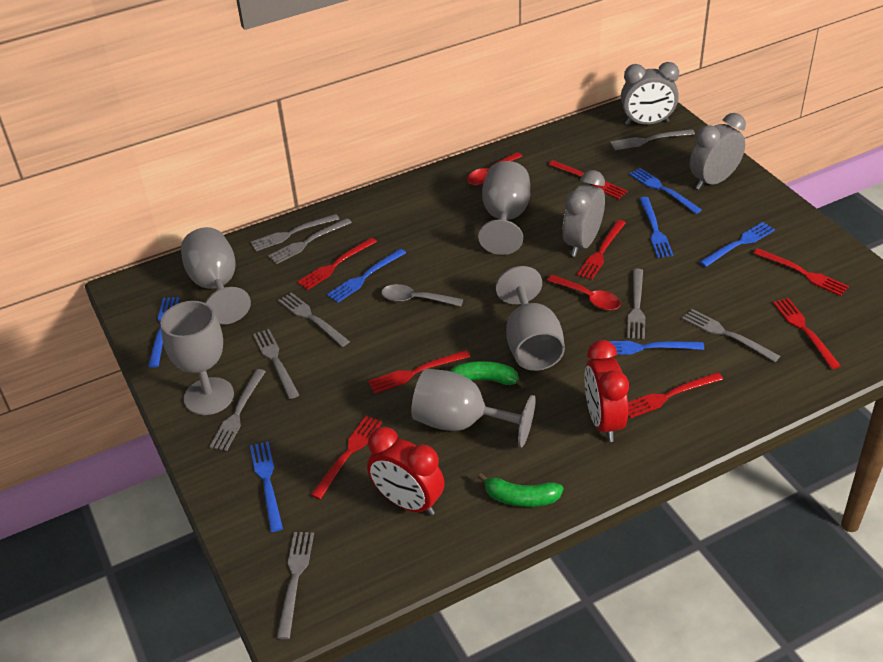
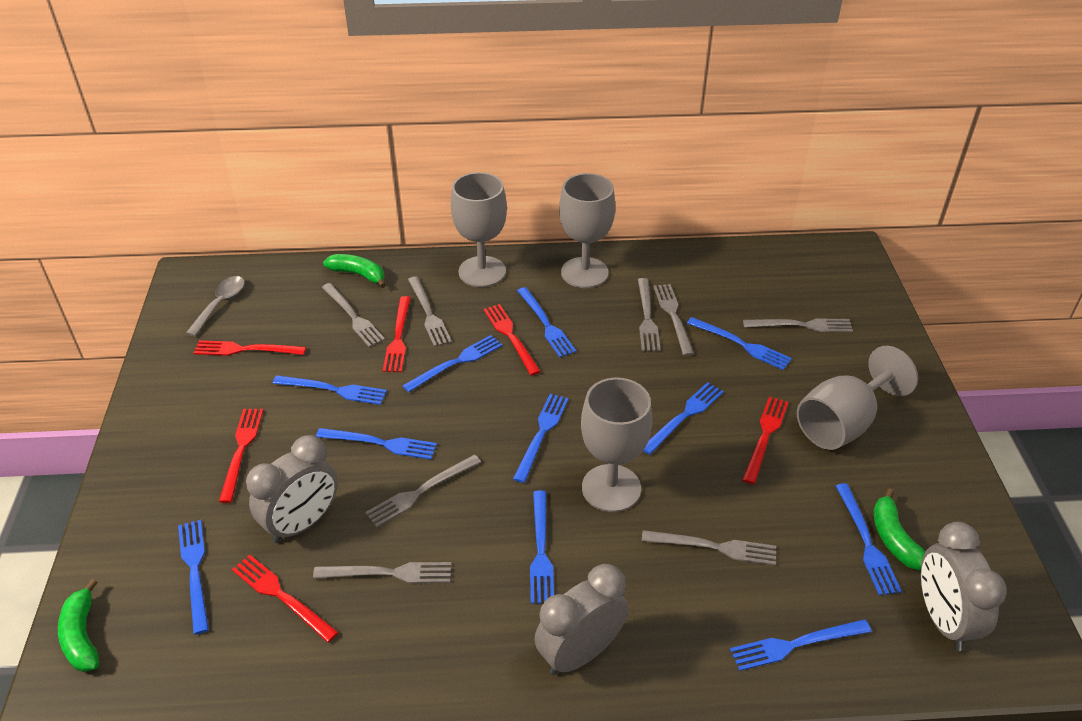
blue fork: [148,297,179,368] [250,442,283,532] [327,249,406,303] [609,341,704,355] [629,168,702,214] [639,197,673,258] [699,222,775,267] = 7 -> [178,520,209,635] [273,375,387,405] [316,428,437,460] [403,335,502,392] [513,394,569,483] [517,287,576,357] [530,491,554,604] [643,382,724,455] [687,317,792,370] [730,619,871,671] [836,483,902,595] = 11
green banana: [450,361,526,388] [478,473,564,507] = 2 -> [58,579,99,672] [323,254,386,288] [873,488,925,570] = 3
grey fork: [209,369,266,451] [251,214,339,251] [253,329,299,399] [268,218,352,264] [277,532,314,639] [278,292,350,347] [610,129,695,150] [627,269,645,339] [682,309,780,362] = 9 -> [313,562,451,583] [322,283,385,347] [365,454,481,527] [408,276,452,347] [638,278,661,351] [642,530,776,566] [653,284,694,356] [743,318,853,332] = 8
grey goblet: [161,301,234,415] [181,227,251,325] [411,369,536,447] [478,161,531,255] [496,266,565,371] = 5 -> [451,172,507,287] [559,173,616,288] [581,378,652,512] [797,346,918,450] = 4
red clock: [367,427,444,516] [584,340,629,442] = 2 -> none = 0
red fork: [297,237,377,290] [311,416,382,499] [368,350,470,394] [548,160,627,199] [577,220,626,280] [628,372,723,418] [753,248,849,296] [773,298,841,369] = 8 -> [194,340,306,356] [219,409,263,503] [232,555,339,643] [383,296,411,372] [484,304,541,376] [742,396,788,484] = 6
red spoon: [467,152,522,185] [547,275,621,310] = 2 -> none = 0

